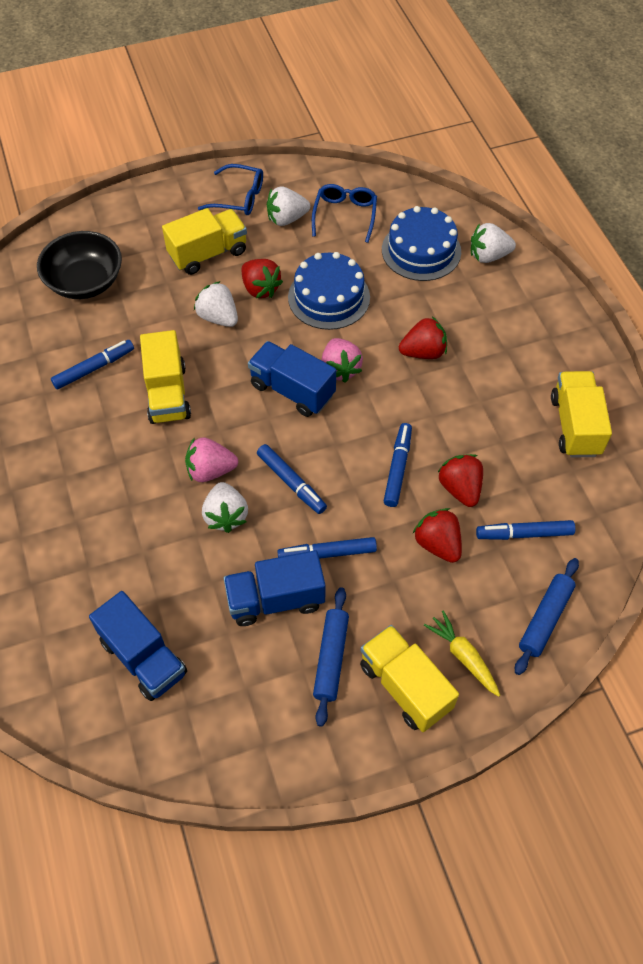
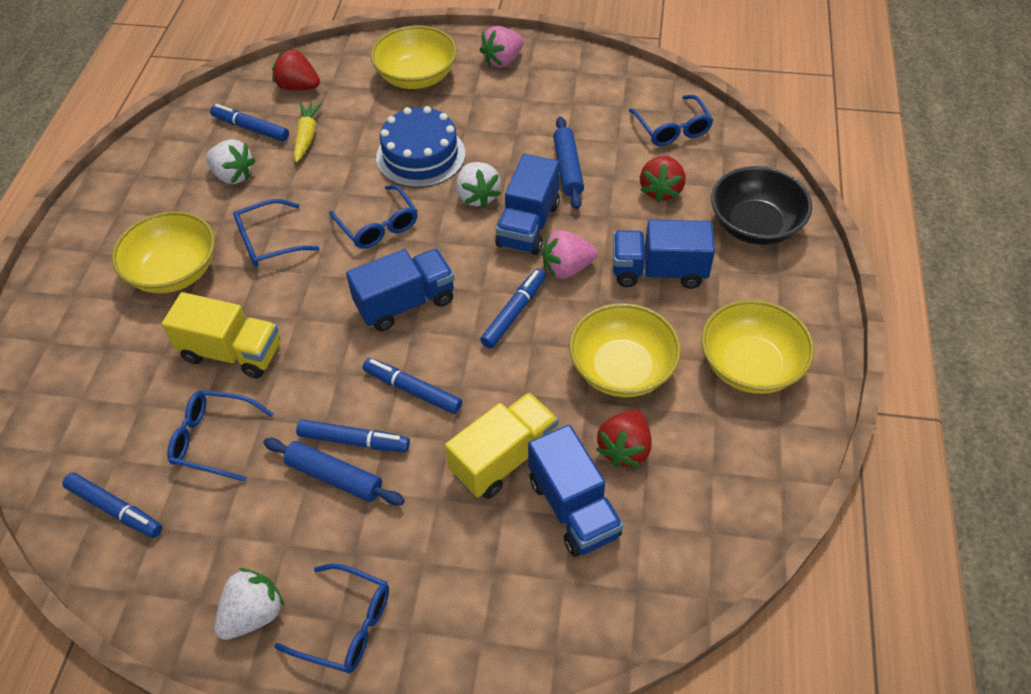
blue cake: [288,252,370,330] [382,206,461,281] = 2 -> [376,106,465,188] = 1
blue glasses: [198,164,263,215] [312,184,377,243] = 2 -> [167,390,273,482] [233,199,319,267] [274,564,389,673] [329,185,417,249] [629,95,713,146] = 5
blue truck: [89,591,187,701] [223,550,325,626] [248,341,336,417] = 3 -> [346,249,455,331] [495,154,560,255] [528,425,623,557] [613,220,715,289] = 4
red strawberry: [241,259,283,298] [399,317,447,359] [413,508,462,563] [437,454,483,507] = 4 -> [272,48,320,91] [596,410,652,468] [640,156,686,203] = 3
white strawberry: [194,281,238,327] [202,482,248,533] [267,187,310,226] [471,223,516,263] = 4 -> [206,139,256,184] [214,568,285,640] [456,162,501,208] = 3
yellow bowl: none = 0 -> [112,211,215,293] [371,26,457,89] [569,303,681,397] [701,300,815,394] = 4
yellow truck: [140,330,191,424] [162,208,247,275] [360,625,459,732] [551,371,612,458] = 4 -> [162,292,280,379] [445,392,559,499] = 2

